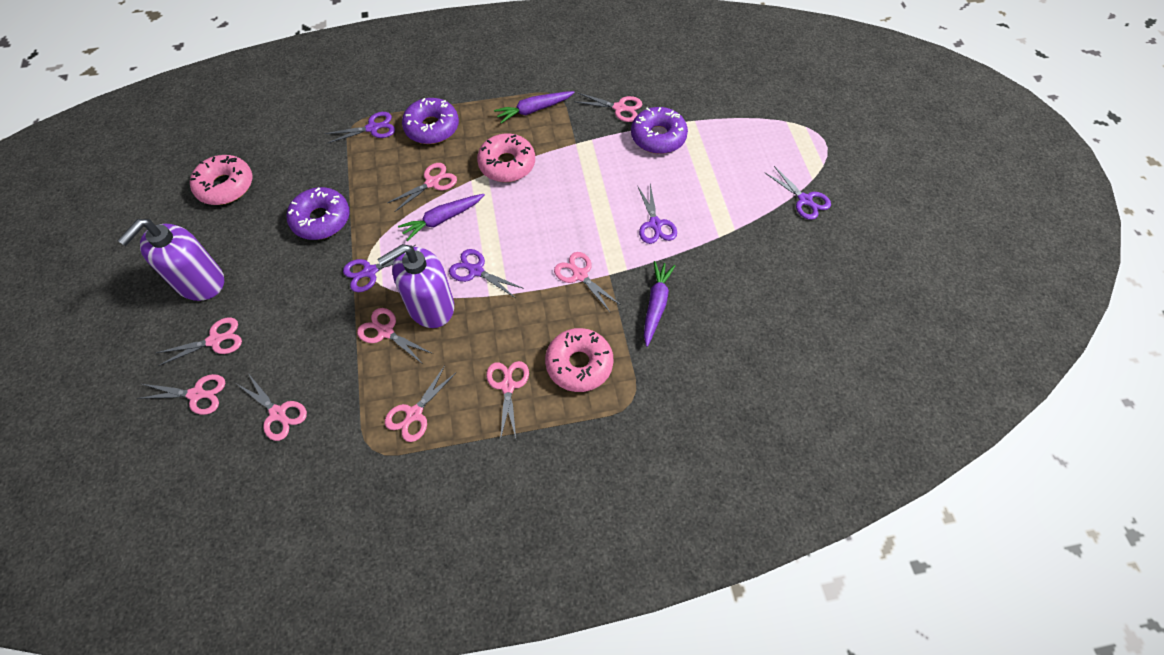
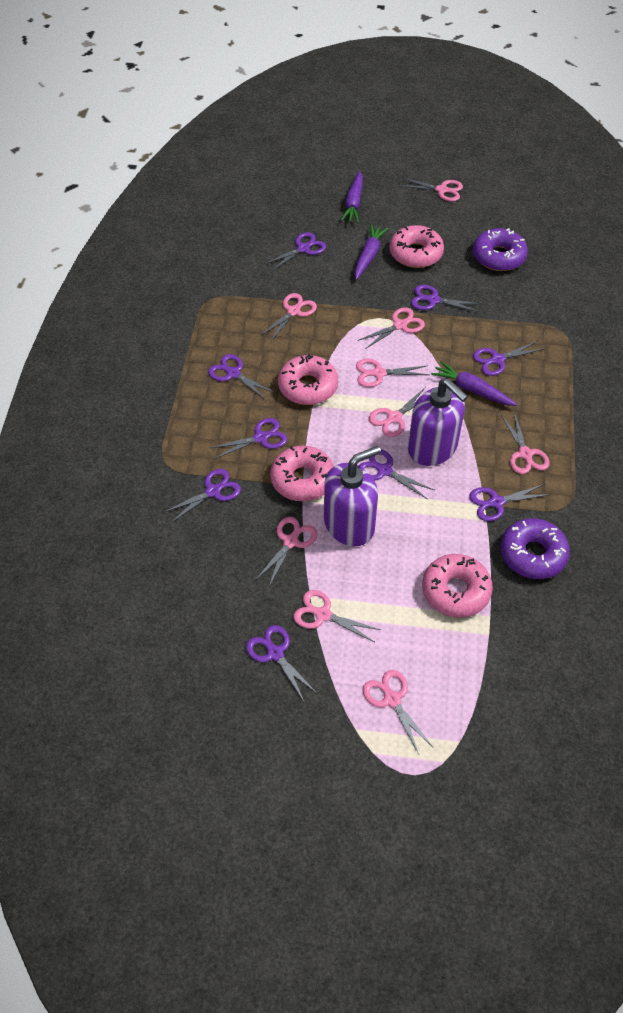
pink donut: [190,155,252,205] [477,134,535,182] [545,328,613,392] = 3 -> [270,446,334,502] [278,354,338,405] [389,225,444,268] [422,554,493,617] = 4
purple donut: [287,187,350,240] [402,98,459,144] [631,107,688,154] = 3 -> [473,228,528,271] [500,518,570,579] = 2
purple scissors: [324,112,395,143] [343,245,415,292] [449,249,524,298] [637,184,677,244] [765,166,831,220] = 5 -> [163,469,241,523] [208,354,276,400] [210,418,287,459] [246,625,318,703] [264,232,326,271] [359,449,434,500] [411,285,481,312] [469,484,551,521] [473,341,544,376] = 9

